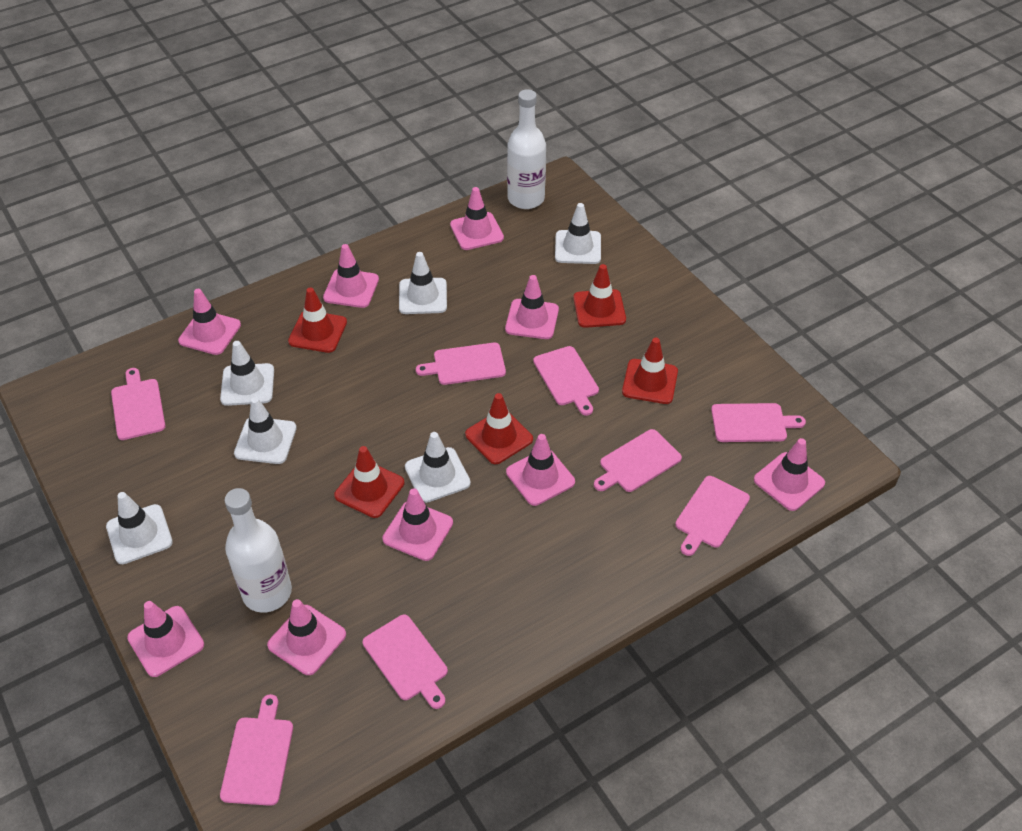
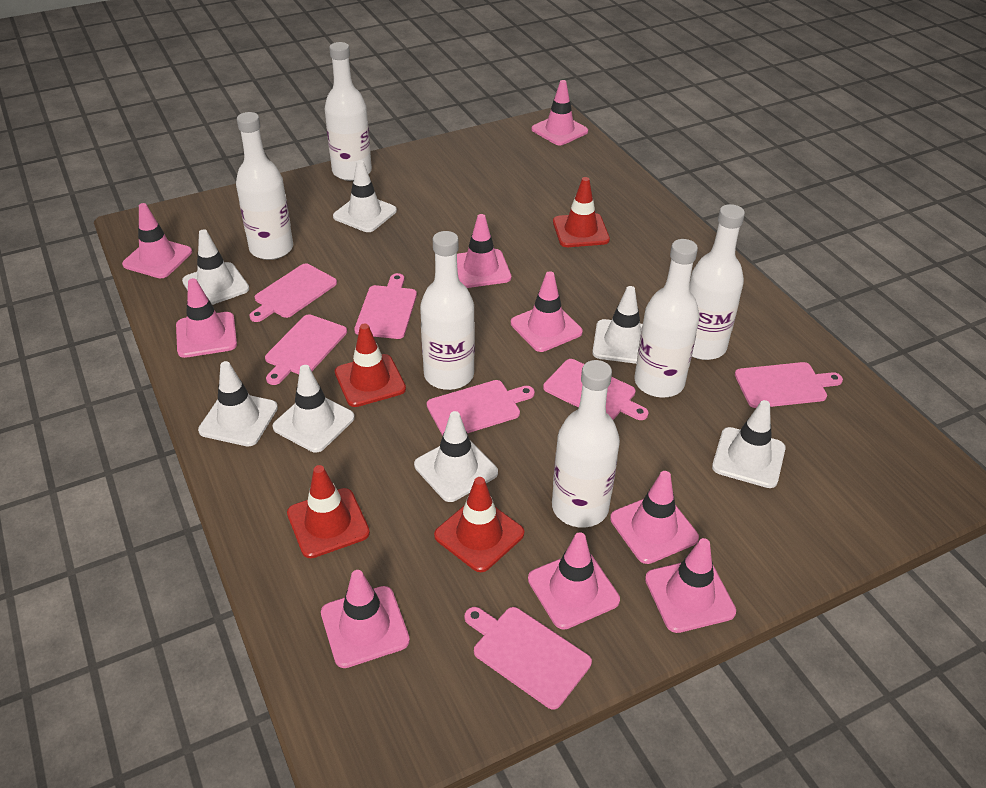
pink cutting board: [111,368,165,440] [220,694,293,806] [363,614,448,709] [416,343,506,385] [533,346,599,416] [594,429,682,492] [675,476,750,556] [711,403,806,442] = 8 -> [249,263,337,322] [265,314,347,385] [354,273,417,339] [427,380,535,436] [464,607,592,710] [543,359,648,420] [735,362,843,408] = 7
red traffic cone: [288,287,347,353] [334,446,404,518] [465,393,533,464] [573,264,626,328] [622,338,678,404] = 5 -> [287,465,370,558] [335,324,406,407] [434,477,524,572] [553,177,610,247] = 4
white bottle: [224,488,292,613] [507,89,546,209] = 2 -> [236,112,293,260] [325,42,372,181] [420,231,475,390] [552,360,620,528] [634,239,699,398] [689,204,745,360] = 6
white traffic cone: [106,492,173,564] [220,341,274,406] [234,397,297,464] [399,252,447,314] [405,432,471,503] [555,203,601,264] = 6 -> [182,229,249,305] [198,361,278,446] [273,365,355,452] [333,160,397,232] [414,411,498,502] [592,286,643,364] [712,400,786,488] = 7

